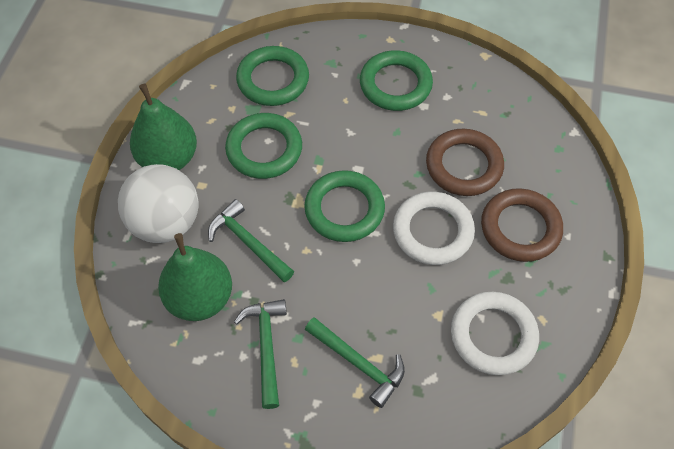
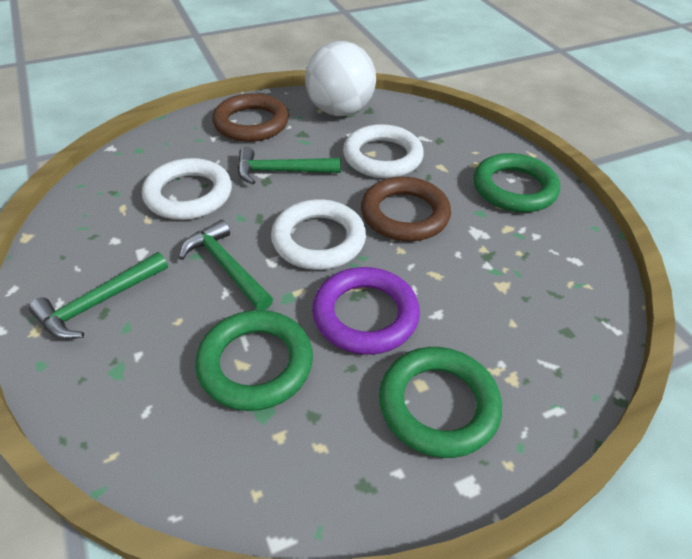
green pear: [130,84,197,170] [158,233,232,321] = 2 -> none = 0
green ring: [225,113,302,179] [236,46,309,106] [304,170,385,242] [360,50,433,111] = 4 -> [195,310,313,411] [379,347,502,458] [474,153,560,212] = 3
purple ring: none = 0 -> [312,267,420,355] = 1
white ring: [393,192,475,265] [451,292,539,375] = 2 -> [142,158,232,220] [271,199,366,270] [343,124,424,178] = 3

